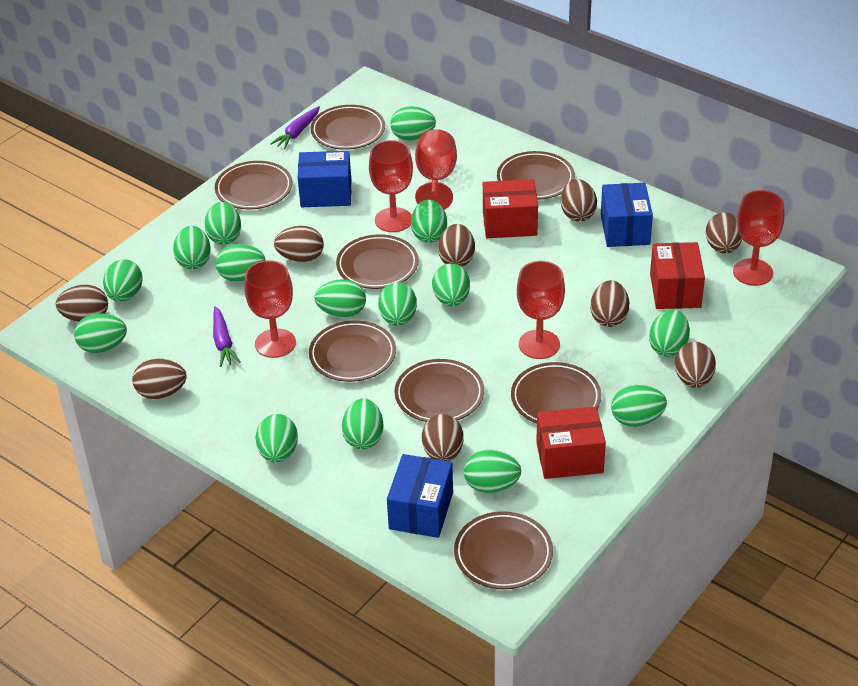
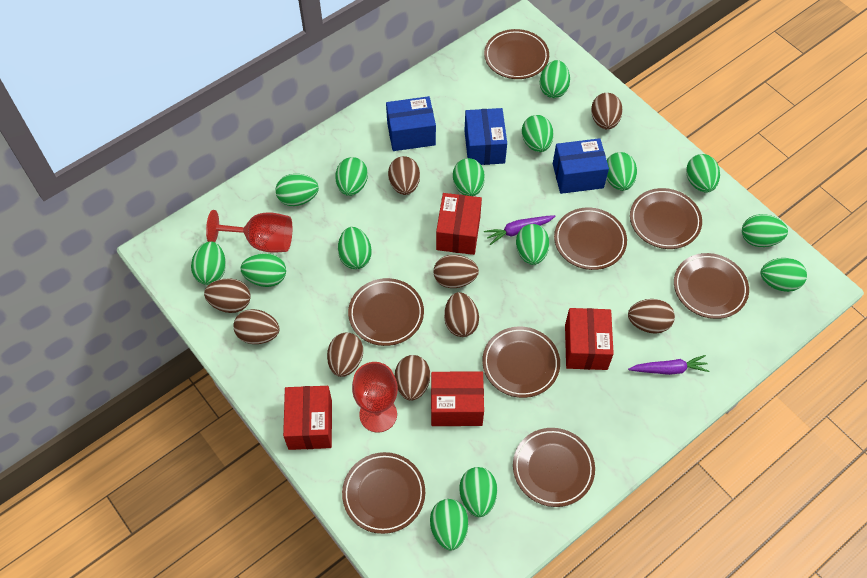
red box: [483,179,538,238] [536,407,606,479] [650,242,705,309] = 3 -> [283,386,332,450] [431,372,484,426] [436,193,482,255] [565,308,614,370] = 4
red goblet: [244,260,296,358] [369,140,413,232] [415,129,457,210] [517,261,565,359] [733,190,785,286] = 5 -> [206,210,292,253] [352,362,398,433] = 2

